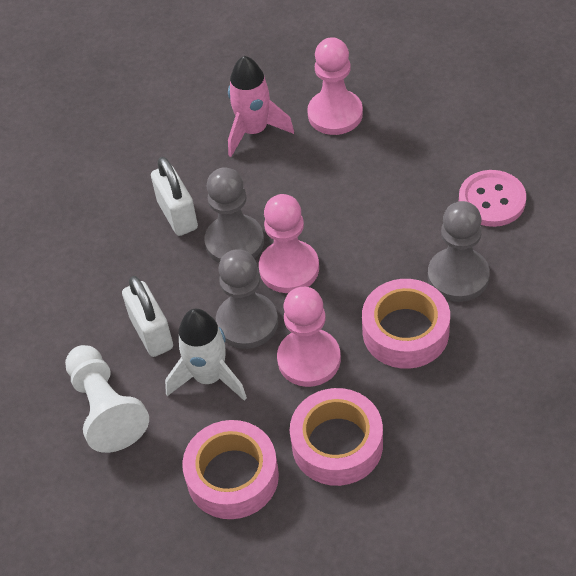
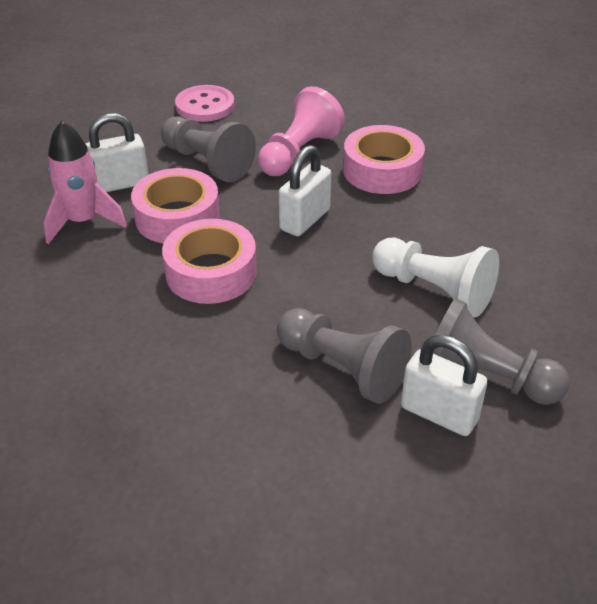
pink pawn: [259,194,319,293] [277,287,341,387] [307,37,363,135] = 3 -> [258,86,345,176] = 1
white padlock: [122,276,173,357] [151,157,198,236] = 2 -> [85,113,148,192] [279,145,331,236] [401,335,488,436] = 3
white rocket: [165,309,247,401] = 1 -> none = 0

